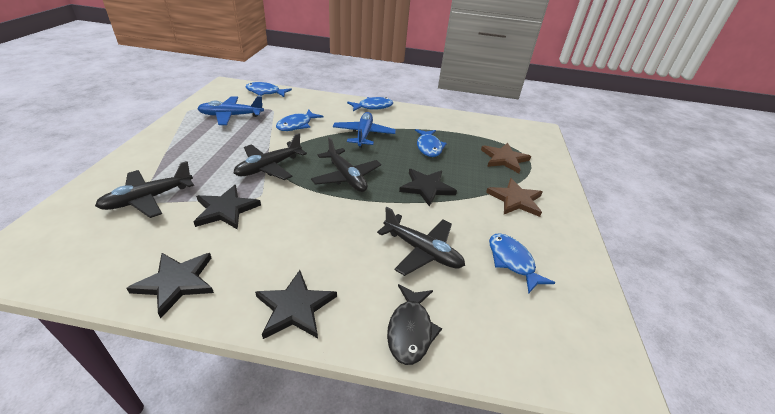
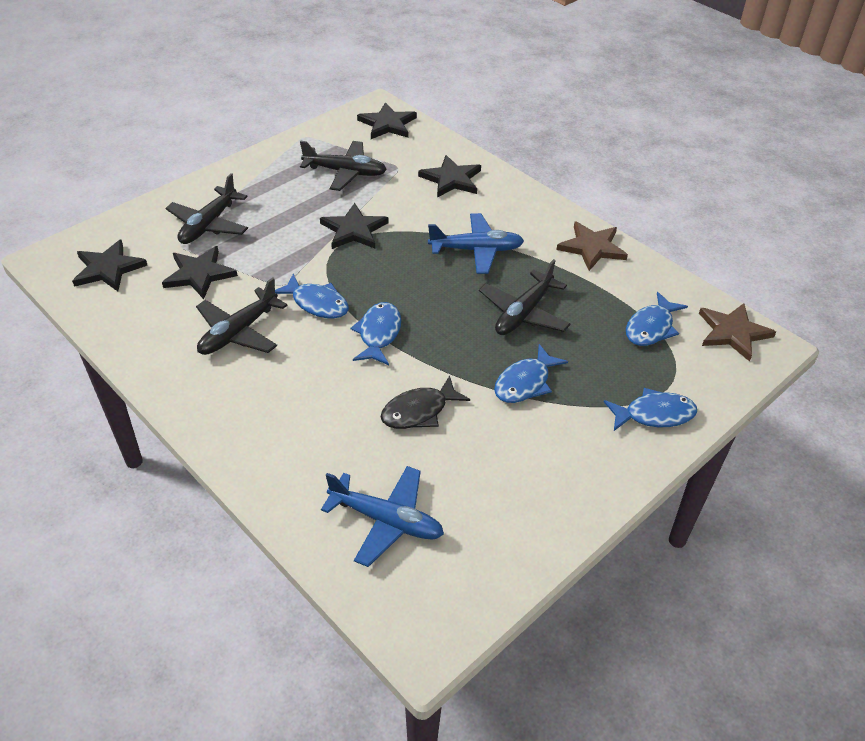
black star: [126,253,214,318] [194,185,261,230] [255,270,337,339] [399,169,457,207] = 4 -> [72,239,147,291] [162,246,238,299] [320,203,388,249] [357,102,417,139] [418,155,481,198] = 5

